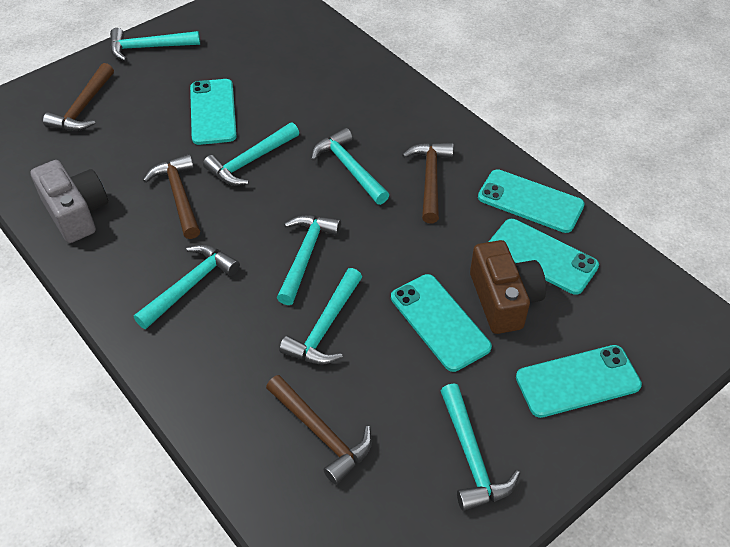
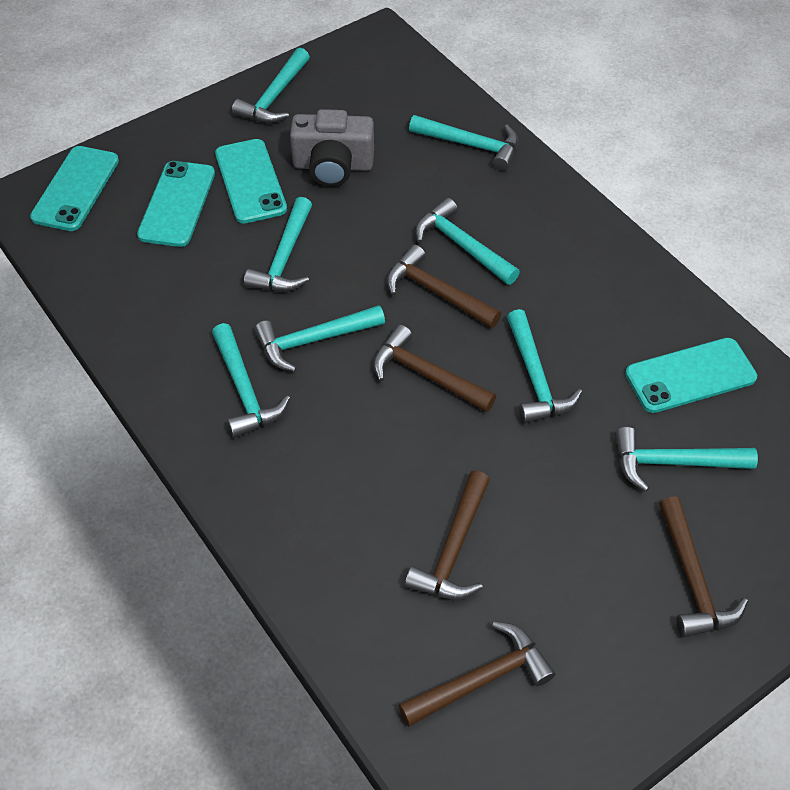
brown camera: [470,240,546,334] = 1 -> none = 0
brown hammer: [43,63,114,131] [143,154,200,239] [266,375,372,485] [402,143,454,224] = 4 -> [373,325,496,412] [387,245,501,328] [399,621,556,727] [405,471,490,600] [659,496,748,638] = 5
turquoise hammer: [110,28,200,61] [134,244,240,329] [203,122,299,186] [277,215,341,305] [279,268,362,364] [311,128,389,205] [441,383,520,511] = 7 -> [212,323,290,438] [232,48,310,123] [244,197,312,292] [254,305,385,372] [409,115,518,171] [415,198,520,285] [507,309,582,424] [615,427,758,491] = 8
turquoise phone: [190,79,237,145] [391,274,492,372] [478,169,585,233] [489,219,599,295] [516,345,642,418] = 5 -> [30,146,119,231] [137,161,215,247] [215,139,287,224] [625,338,757,413] = 4

